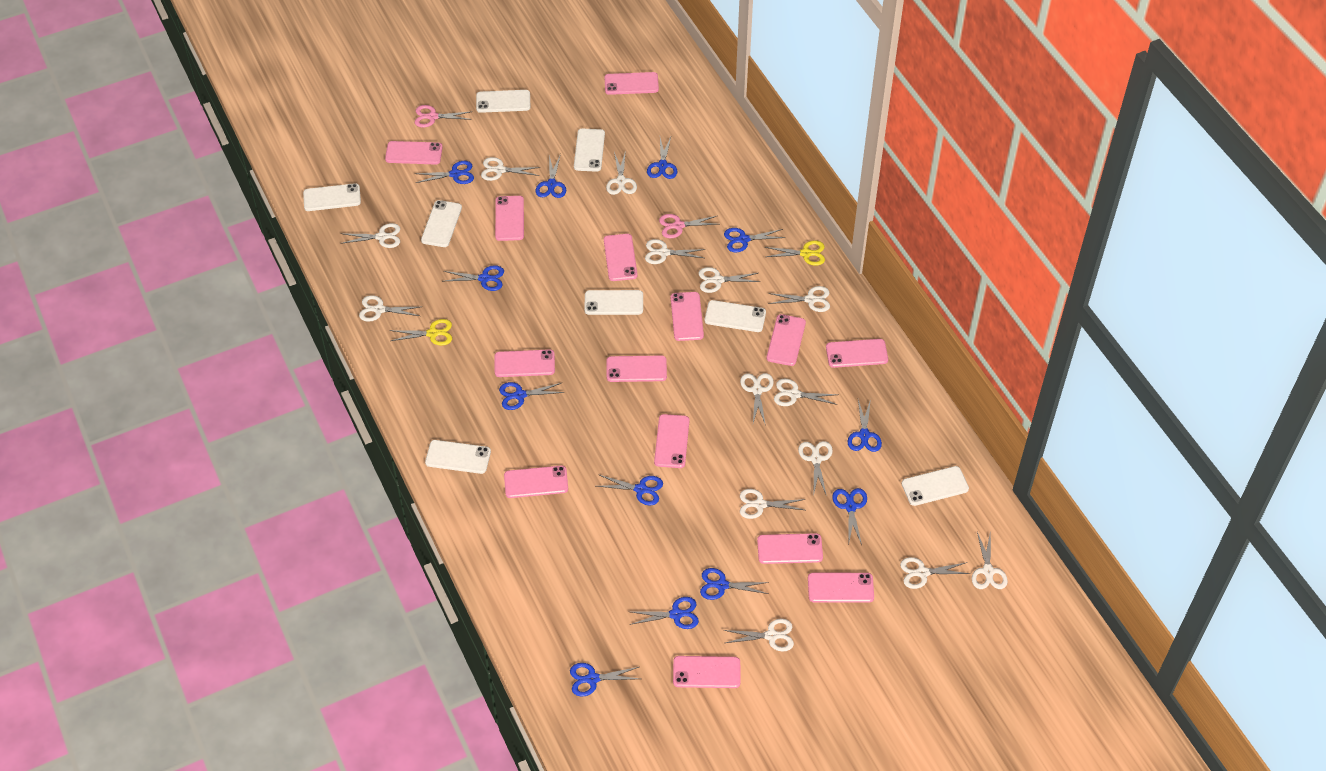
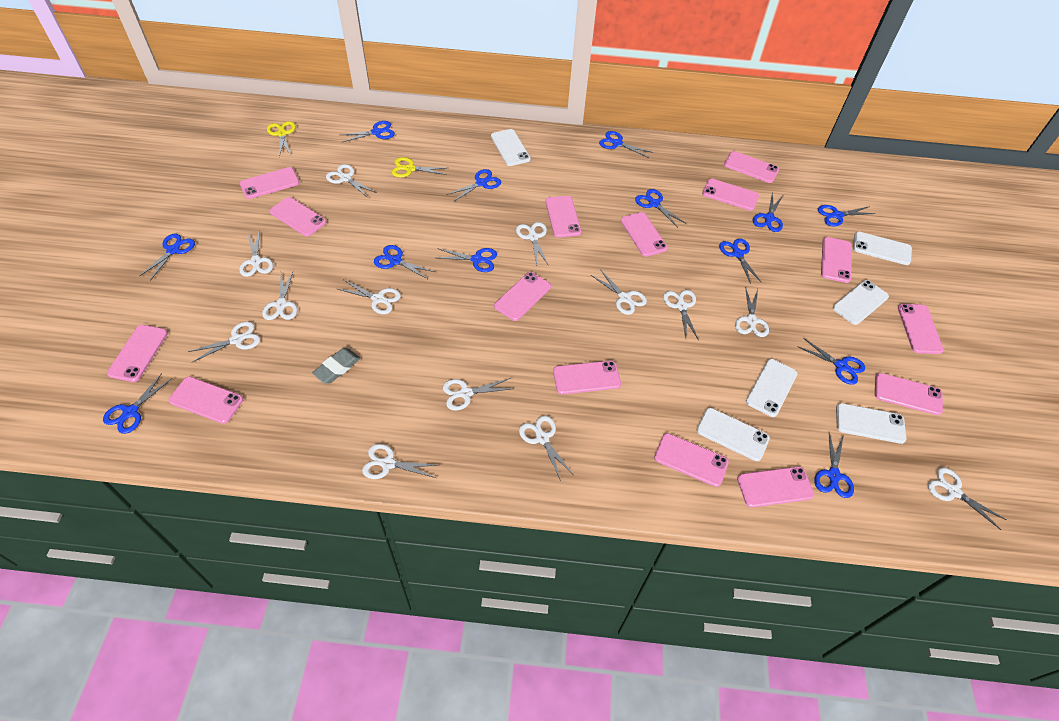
blue scissors: [414,161,474,184] [444,265,504,291] [499,382,564,410] [535,154,566,198] [570,663,640,697] [597,475,663,506] [630,597,699,629] [647,137,677,179] [700,568,769,600] [724,228,786,253] [832,488,867,545] [848,399,882,452] = 12 -> [103,373,172,434] [140,234,195,281] [341,121,395,142] [374,245,435,279] [437,248,497,272] [447,169,501,202] [599,131,653,158] [635,189,685,228] [719,238,762,284] [753,192,783,232] [797,338,865,385] [815,433,854,498] [818,205,876,226] = 13
grey eraser: none = 0 -> [312,348,361,383] = 1
pink phone: [385,141,443,165] [495,196,524,241] [495,349,555,377] [504,466,568,498] [604,72,659,95] [604,234,638,281] [607,356,667,382] [654,414,689,468] [671,292,704,341] [673,656,741,688] [757,533,823,564] [767,314,806,366] [808,573,874,603] [826,339,888,368] = 14 -> [107,325,168,382] [169,377,243,424] [240,167,299,199] [270,197,326,237] [494,272,551,321] [546,196,581,238] [553,360,621,394] [621,212,668,257] [654,433,729,487] [702,178,759,211] [724,151,779,183] [737,466,814,508] [821,237,852,283] [875,373,943,415] [898,304,944,354] = 15
pink scissors: [415,105,472,127] [659,214,718,238] = 2 -> none = 0
white phone: [303,183,361,211] [421,200,462,247] [425,440,491,474] [476,90,530,113] [574,128,605,172] [584,290,643,315] [705,300,766,332] [901,466,969,506] = 8 -> [491,129,531,166] [697,408,770,461] [746,359,798,417] [833,280,889,325] [836,403,906,444] [853,232,912,265] = 6
white scissors: [340,223,400,248] [359,295,420,322] [481,157,541,181] [606,150,637,195] [645,239,706,264] [699,267,760,293] [724,619,794,651] [740,373,774,426] [740,489,806,519] [768,286,830,312] [774,379,839,406] [798,441,833,497] [900,557,970,589] [972,530,1008,589] = 14 -> [188,321,260,362] [239,230,273,277] [262,272,297,320] [326,164,377,198] [338,280,401,314] [362,444,437,479] [443,378,511,411] [516,222,549,266] [519,416,572,481] [591,269,647,315] [663,290,699,340] [735,286,769,337] [928,467,1006,530] = 13

